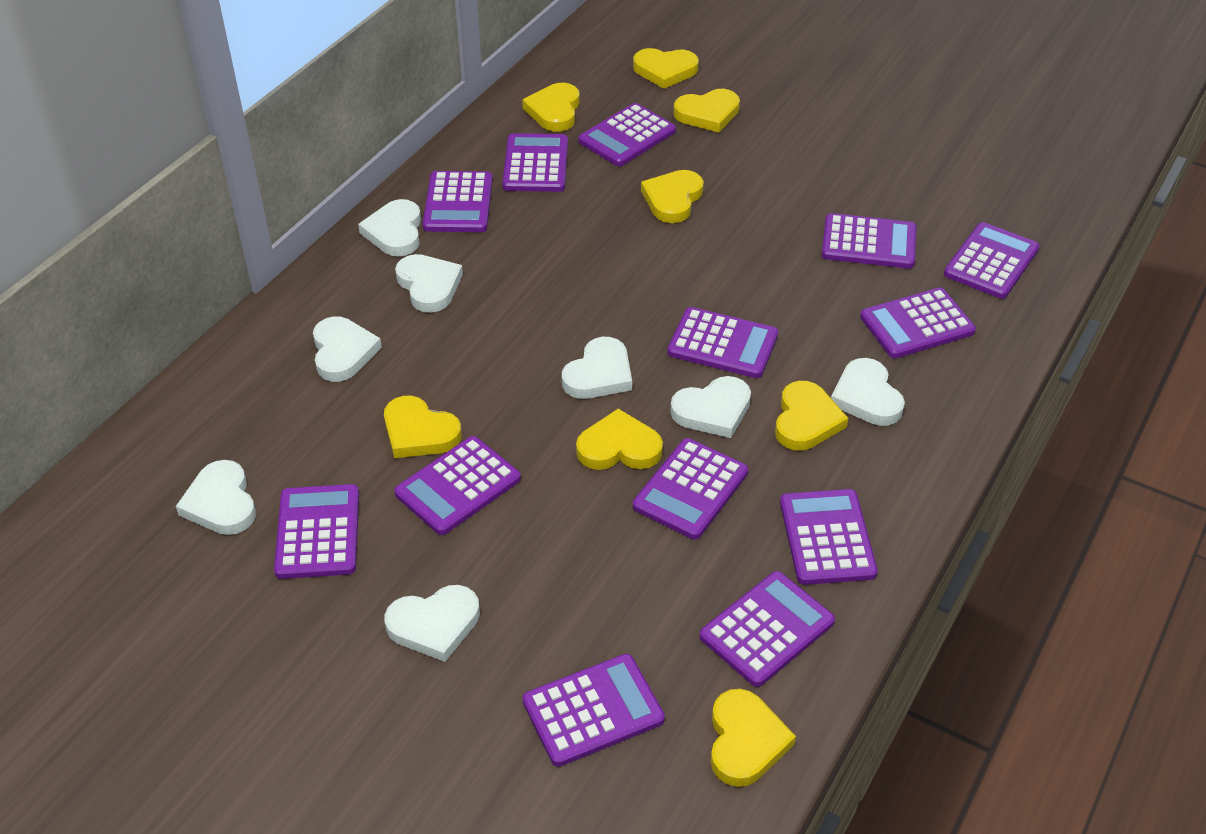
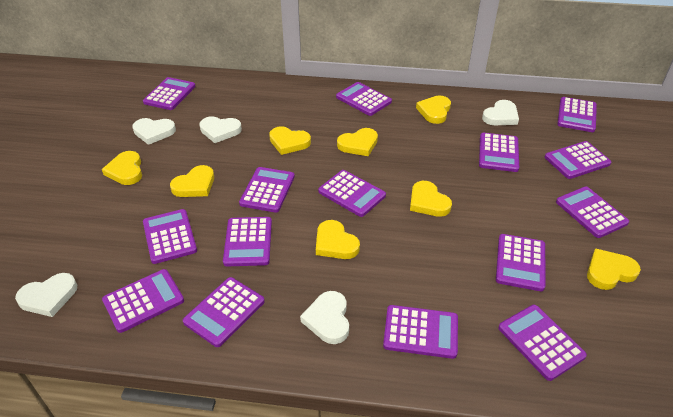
purple calculator: [274,484,359,579] [394,436,521,535] [423,171,493,232] [502,133,568,192] [522,654,665,767] [579,103,676,166] [633,438,748,539] [667,307,778,378] [700,571,835,687] [780,489,878,585] [822,213,916,269] [860,288,976,358] [944,222,1040,299] = 13 -> [102,269,184,333] [143,77,195,110] [143,209,197,264] [183,277,265,347] [223,217,272,266] [239,167,295,213] [318,170,386,217] [336,82,392,116] [383,305,458,359] [479,133,519,172] [496,234,546,291] [498,305,587,381] [545,141,611,179] [556,187,629,238] [557,97,597,132] = 15
white heart: [176,460,256,535] [313,317,382,382] [358,199,421,257] [384,585,480,662] [395,254,463,313] [562,337,632,399] [670,376,751,438] [831,358,905,426] = 8 -> [15,273,77,317] [132,118,176,145] [199,116,242,143] [300,291,349,344] [482,100,519,125] = 5

